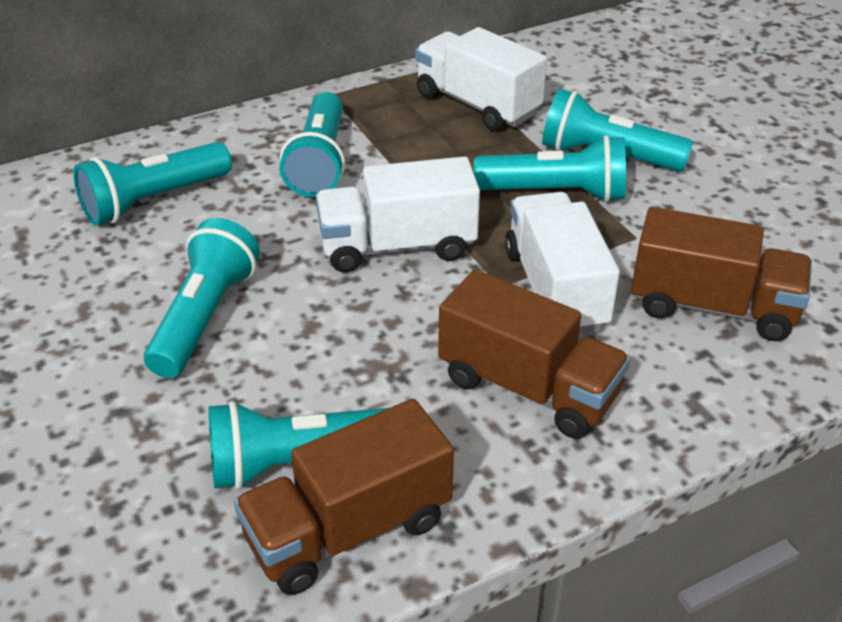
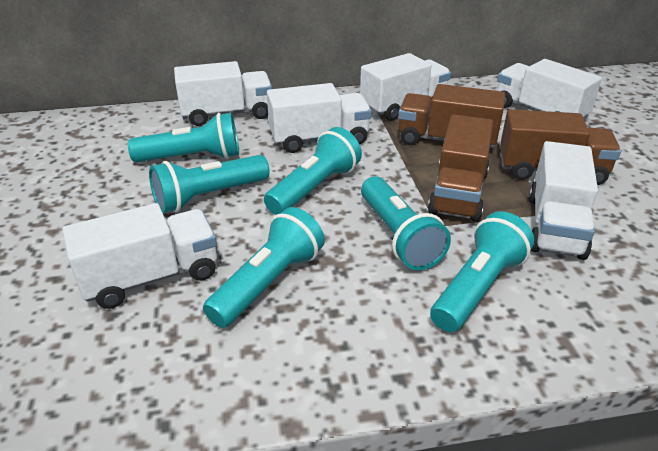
white truck: [316,156,480,273] [415,27,547,131] [505,192,620,334] = 3 -> [63,203,217,309] [174,61,272,126] [267,83,372,153] [360,53,451,121] [497,59,602,120] [529,141,598,260] = 6

